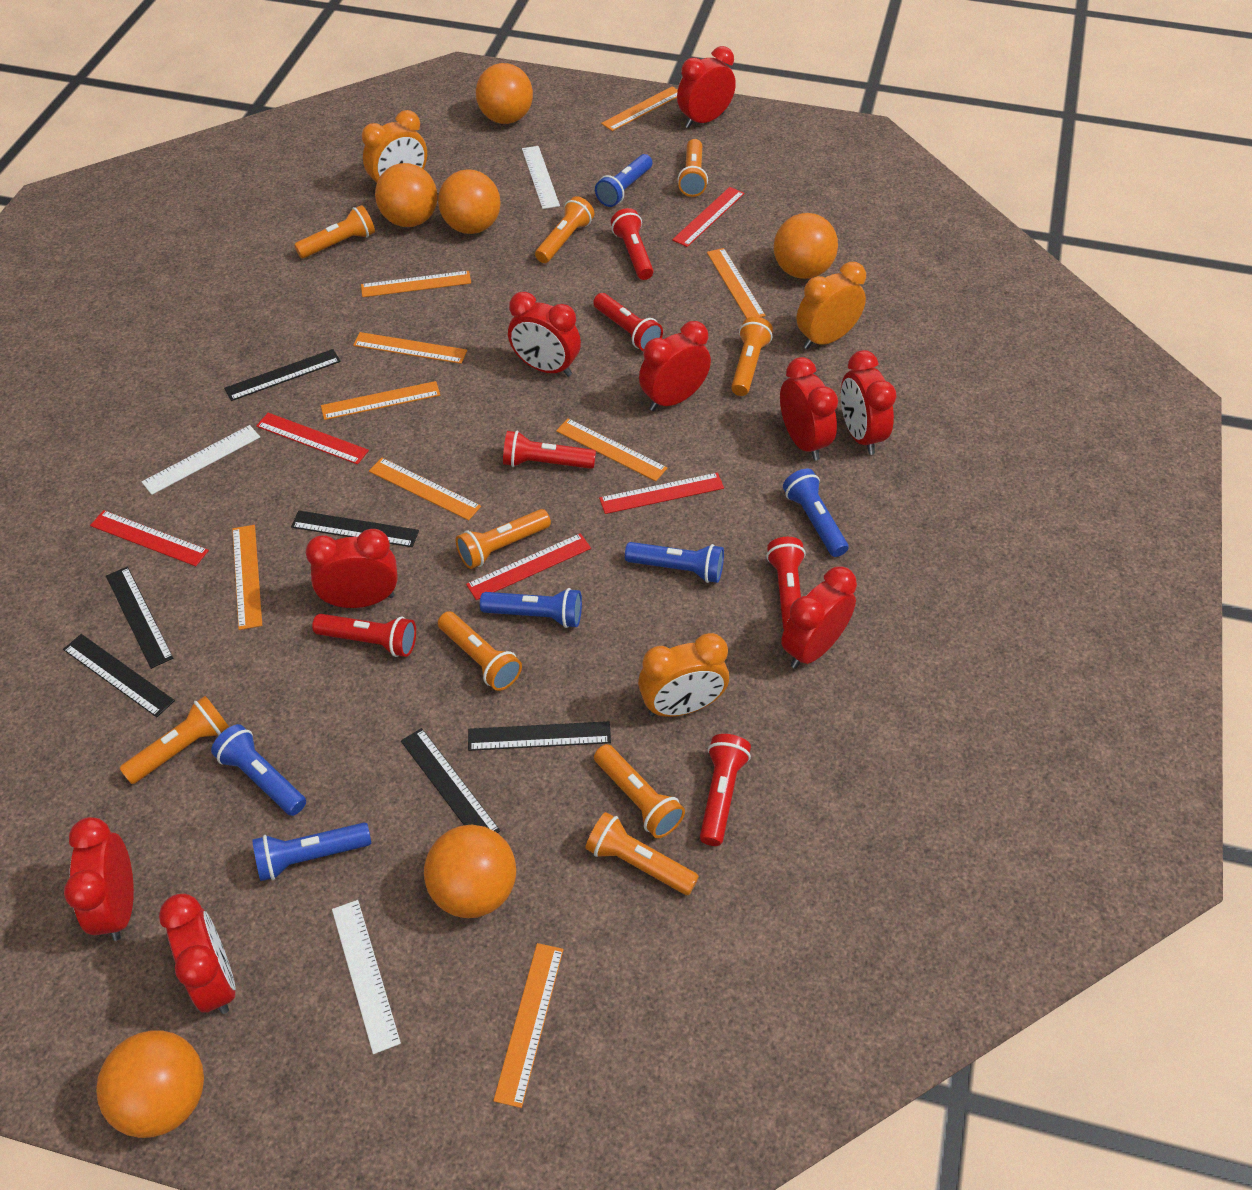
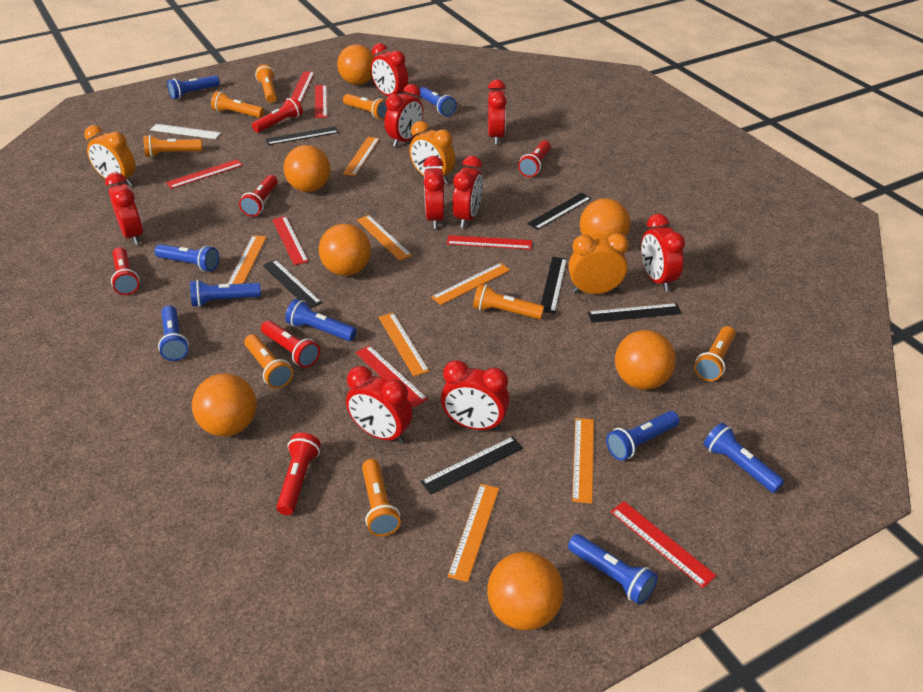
blue flashlight: [211,724,306,816] [252,823,371,881] [480,588,582,628] [595,154,652,207] [625,542,724,583] [783,469,849,557] = 6 -> [155,244,219,272] [158,306,189,361] [167,75,220,99] [190,280,261,307] [285,299,357,341] [419,86,457,116] [568,534,658,605] [606,411,679,461] [704,422,784,493] = 9
orange ball: [96,1030,204,1138] [375,163,438,227] [424,824,516,918] [438,169,501,234] [476,63,533,124] [774,213,838,279] = 6 -> [192,373,257,436] [284,145,330,192] [319,224,371,276] [337,44,374,85] [487,552,564,630] [580,198,630,240] [615,330,676,390] = 7
orange flashlight: [119,696,229,784] [294,205,375,258] [438,611,522,691] [456,509,551,569] [535,196,594,263] [585,812,699,895] [594,744,685,838] [677,139,708,197] [731,317,773,396] = 9 -> [144,135,202,157] [211,91,264,118] [244,334,293,389] [255,64,277,103] [343,94,387,119] [362,459,401,536] [473,283,544,319] [694,326,736,381] = 8
orange ruler: [232,525,262,630] [321,381,440,420] [353,332,467,364] [361,271,471,297] [369,458,481,520] [493,943,564,1108] [556,418,667,481] [601,86,678,131] [707,248,765,319] = 9 -> [228,235,267,284] [343,137,380,176] [357,215,412,261] [379,313,429,376] [431,263,510,305] [448,484,499,582] [572,418,594,504] = 7
red ruler: [90,510,209,566] [256,413,369,465] [466,533,591,600] [599,473,724,514] [672,187,744,247] = 5 -> [166,159,243,189] [272,216,309,265] [291,72,315,103] [315,85,327,118] [356,345,428,407] [447,235,532,250] [611,501,716,588] = 7
white ruler: [142,425,260,495] [332,900,401,1054] [522,146,560,209] = 3 -> [150,124,221,139] = 1

